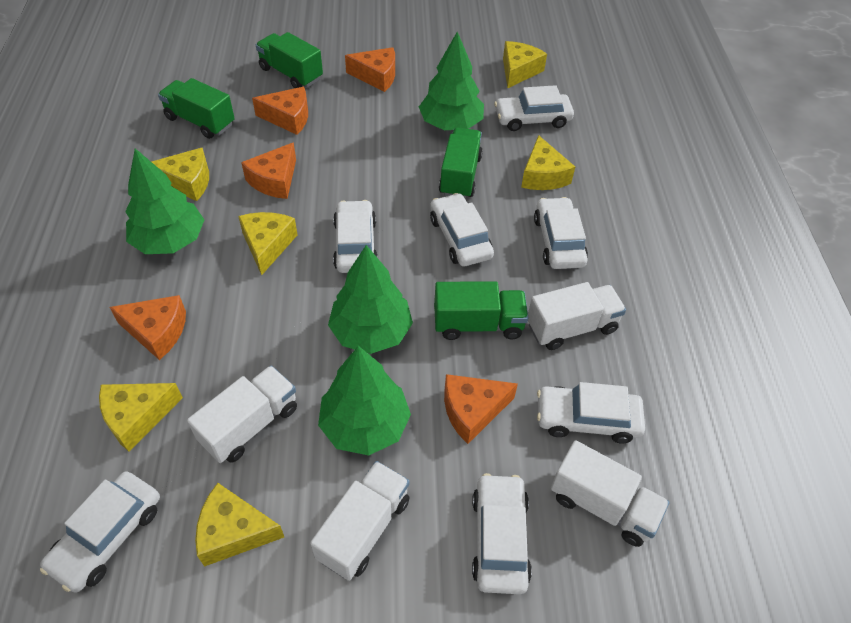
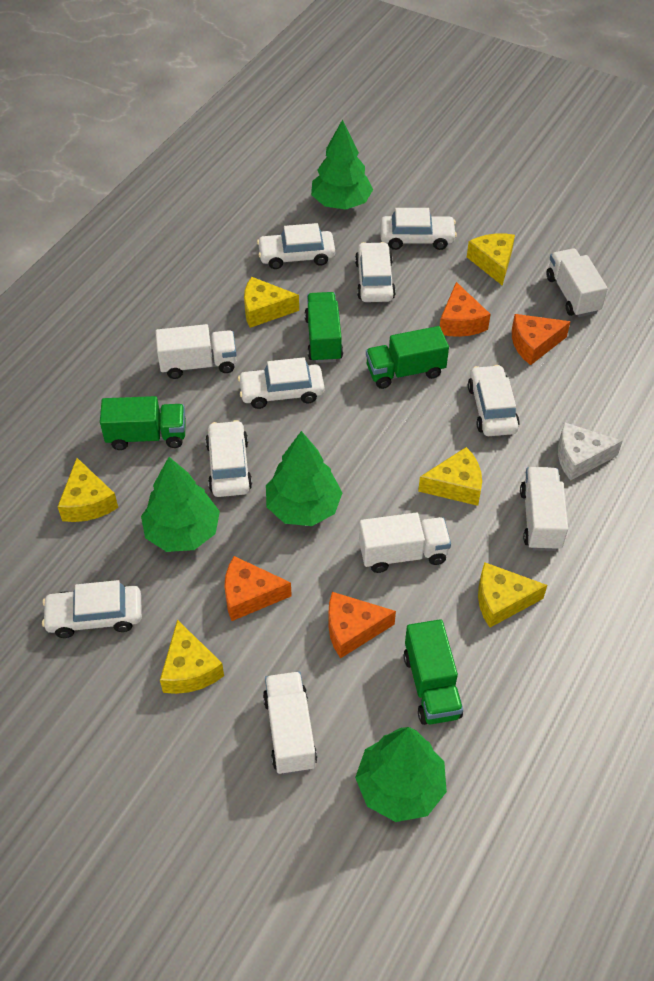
orange cheese: [110,295,186,360] [241,142,296,199] [252,87,308,135] [345,47,395,92] [444,374,518,444] = 5 -> [224,556,292,621] [328,592,396,658] [440,282,491,337] [512,314,571,365] = 4
white cheese: none = 0 -> [558,422,623,481] = 1
white truck: [187,366,297,463] [310,461,410,581] [528,282,626,350] [551,440,669,547] = 4 -> [155,324,236,379] [263,671,317,775] [359,513,451,573] [520,467,568,551] [547,248,608,317] = 5

